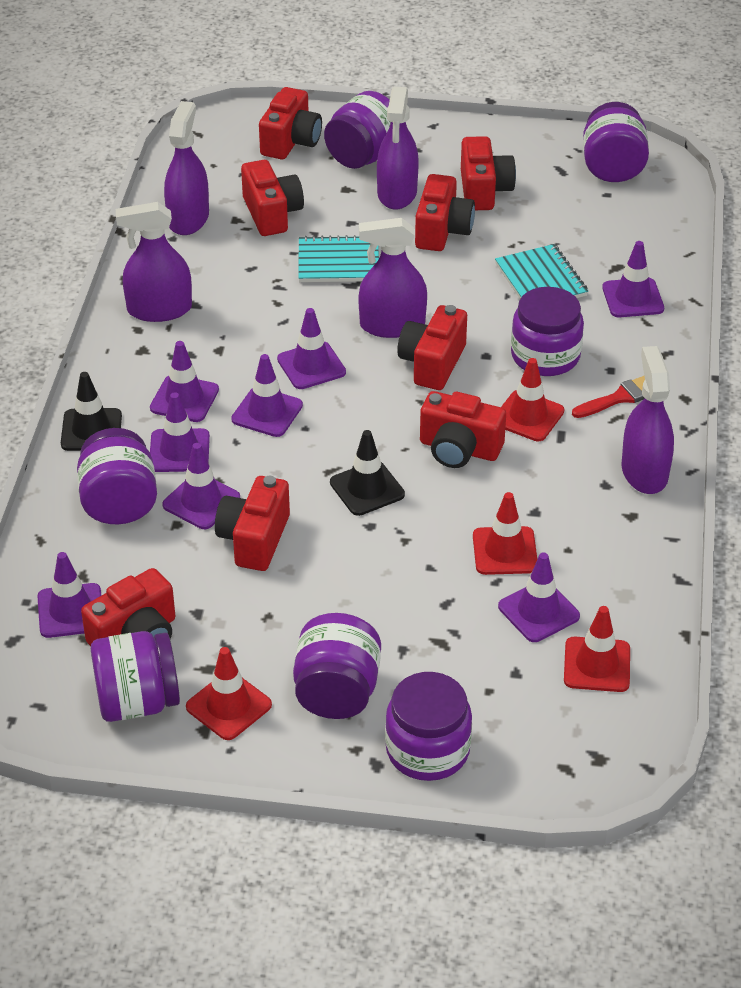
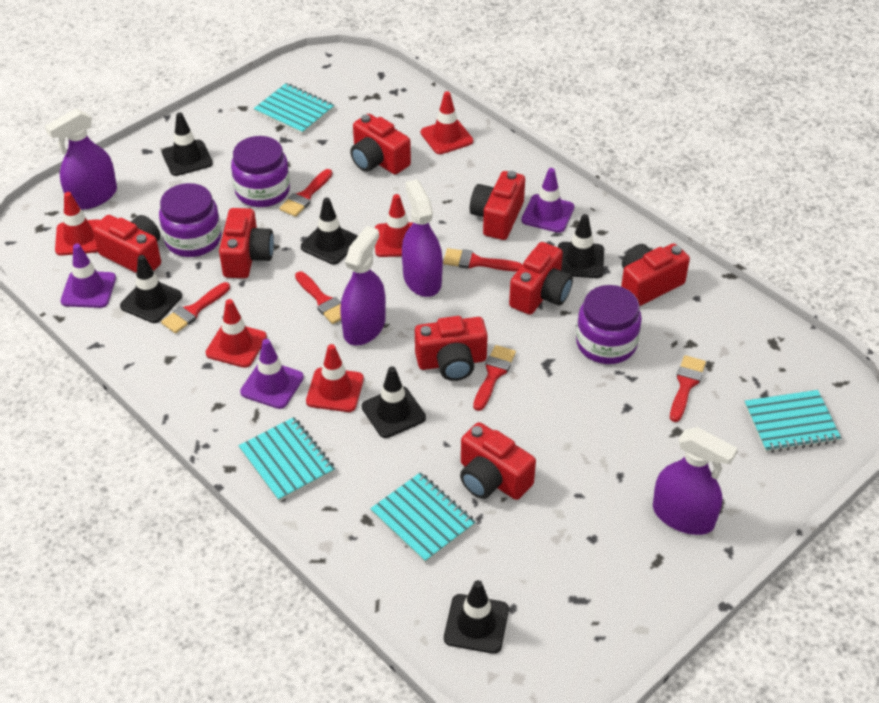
black traffic cone: [61,372,122,451] [330,430,405,516] = 2 -> [120,255,182,323] [162,112,213,176] [301,198,358,264] [362,366,426,438] [444,580,509,654] [558,214,604,278] = 6
purple jar: [77,428,157,524] [91,631,180,722] [293,613,381,719] [324,91,391,169] [385,672,472,781] [511,287,584,376] [583,102,649,182] = 7 -> [159,183,221,257] [231,136,290,207] [576,285,642,364] = 3
purple spray bottle: [116,202,192,322] [164,101,209,235] [358,218,427,338] [377,87,419,210] [622,346,674,494] = 5 -> [45,109,117,210] [340,226,386,346] [402,179,443,297] [653,427,738,535] = 4
purple traffic cone: [37,552,101,638] [150,341,219,422] [150,392,210,472] [162,443,240,529] [231,354,303,437] [277,308,346,389] [498,552,580,642] [602,241,664,317] = 8 -> [61,244,116,308] [240,339,304,409] [521,168,574,233] = 3
red brush: [572,376,645,418] = 1 -> [161,282,230,334] [280,169,332,217] [295,271,341,324] [443,248,522,271] [473,345,516,411] [670,355,706,422] = 6
red traffic cone: [186,647,272,740] [473,492,537,575] [501,358,564,441] [564,606,630,692] = 4 -> [55,192,100,256] [206,299,267,368] [306,344,364,412] [375,194,413,257] [421,91,473,154] = 5
turquoise notebook: [298,235,379,282] [495,244,588,299] = 2 -> [238,417,335,502] [254,83,334,135] [370,472,476,563] [744,390,841,453] = 4

